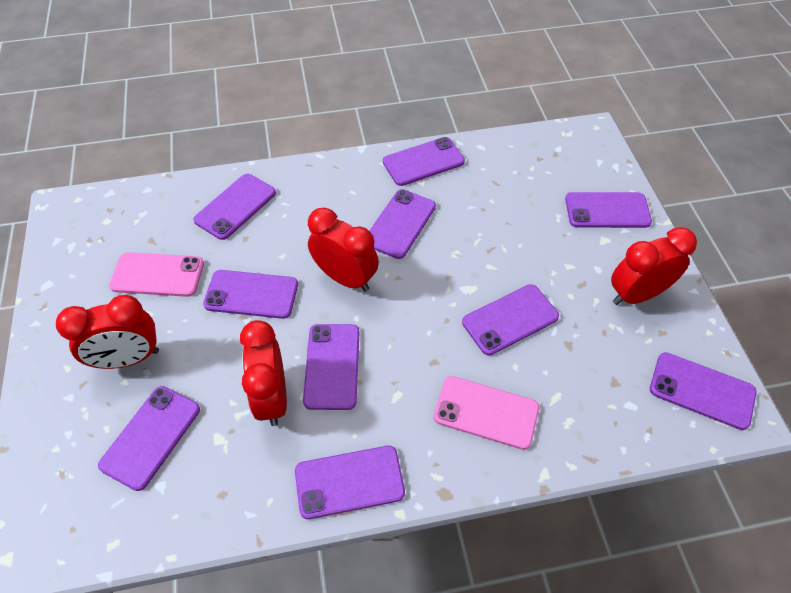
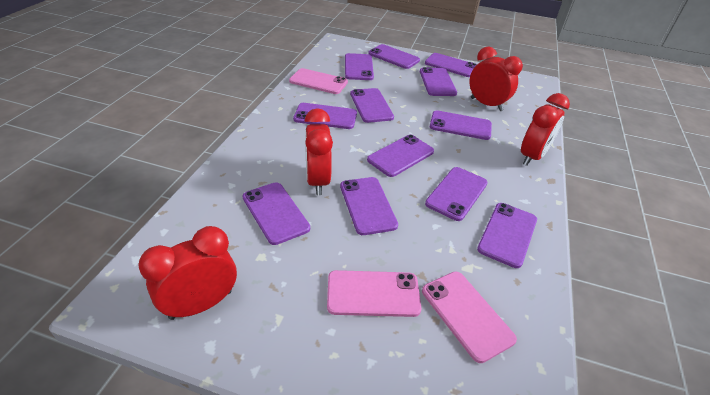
pink phone: [109,252,204,297] [434,376,539,450] = 2 -> [289,68,348,94] [327,270,421,317] [422,271,517,363] = 3
purple phone: [98,386,200,491] [193,174,276,240] [203,270,298,319] [295,446,405,519] [303,324,359,410] [369,189,436,259] [383,137,465,186] [462,284,559,355] [565,192,652,228] [650,352,756,430] = 10 -> [243,182,310,245] [293,103,357,129] [340,177,398,235] [345,53,374,80] [350,88,394,123] [367,135,434,177] [368,44,420,69] [420,67,457,96] [425,53,477,77] [425,167,488,221] [430,110,492,140] [477,203,537,268] = 12

